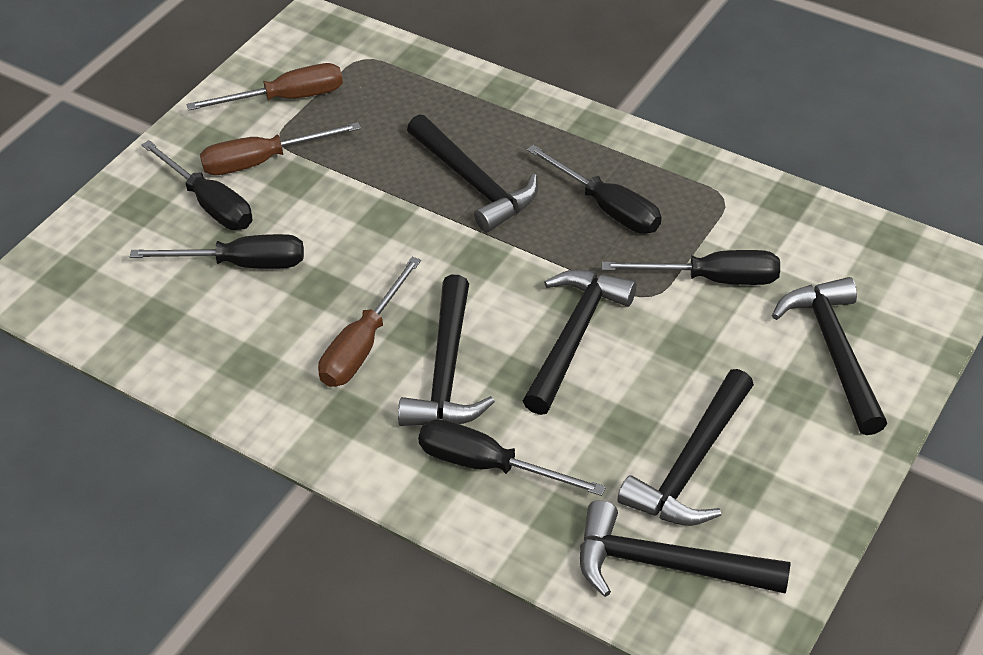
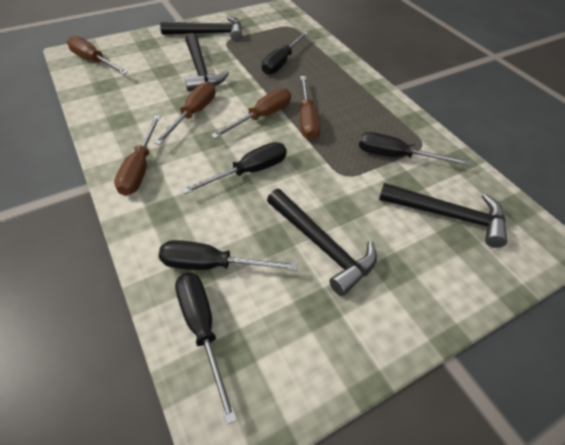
black hammer: [398,275,495,426] [407,114,538,232] [523,269,637,415] [580,500,791,597] [618,369,754,526] [772,277,887,435] = 6 -> [160,16,243,42] [185,33,229,91] [267,189,377,296] [379,183,507,248] = 4
brown screwdriver: [187,63,343,111] [200,122,361,175] [318,257,421,387] = 3 -> [67,36,128,75] [114,115,161,196] [154,81,215,145] [211,88,291,139] [300,76,320,140] = 5

